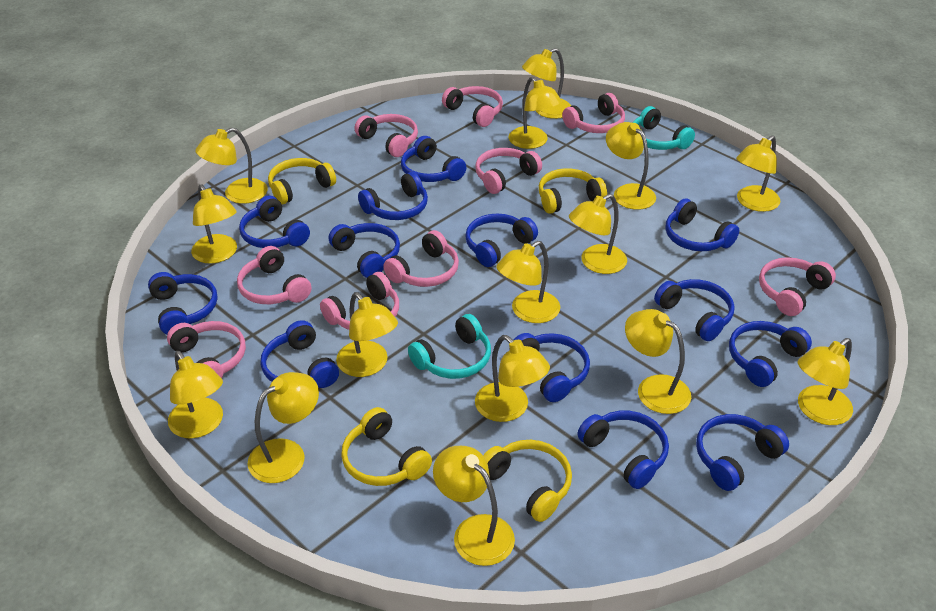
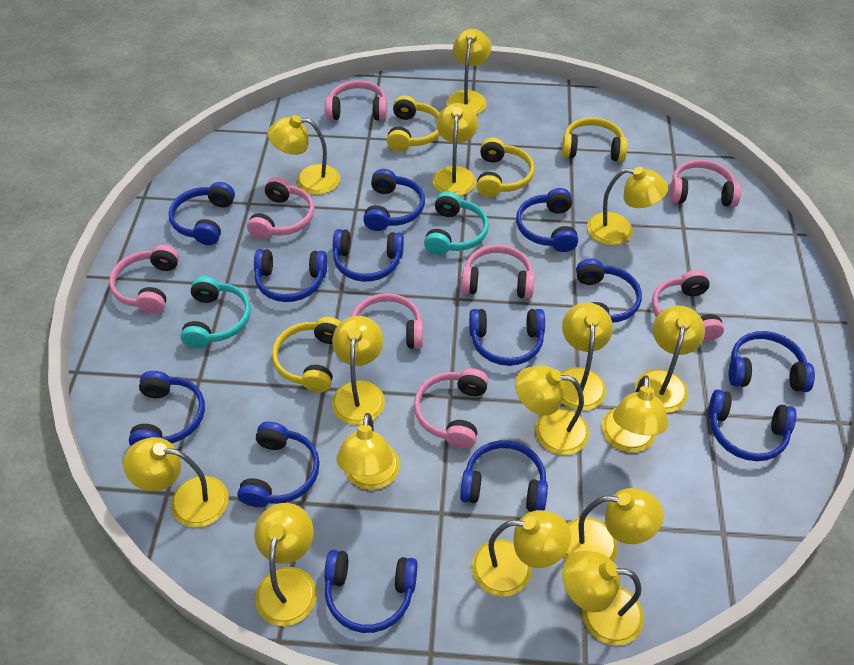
pink headphones: [167,321,246,378] [237,246,312,304] [320,272,399,330] [355,114,418,157] [383,230,459,287] [442,86,503,127] [475,148,542,194] [562,93,625,133] [759,257,836,316] = 9 -> [109,245,179,314] [247,177,314,240] [325,80,387,121] [351,293,423,349] [414,368,489,448] [461,245,535,299] [652,270,724,341] [670,160,741,207] = 8

